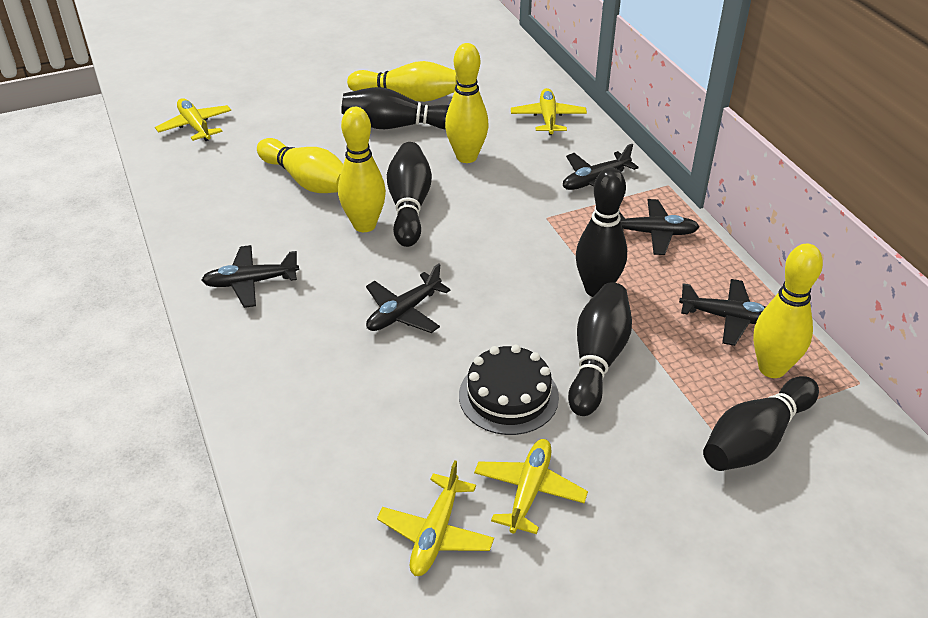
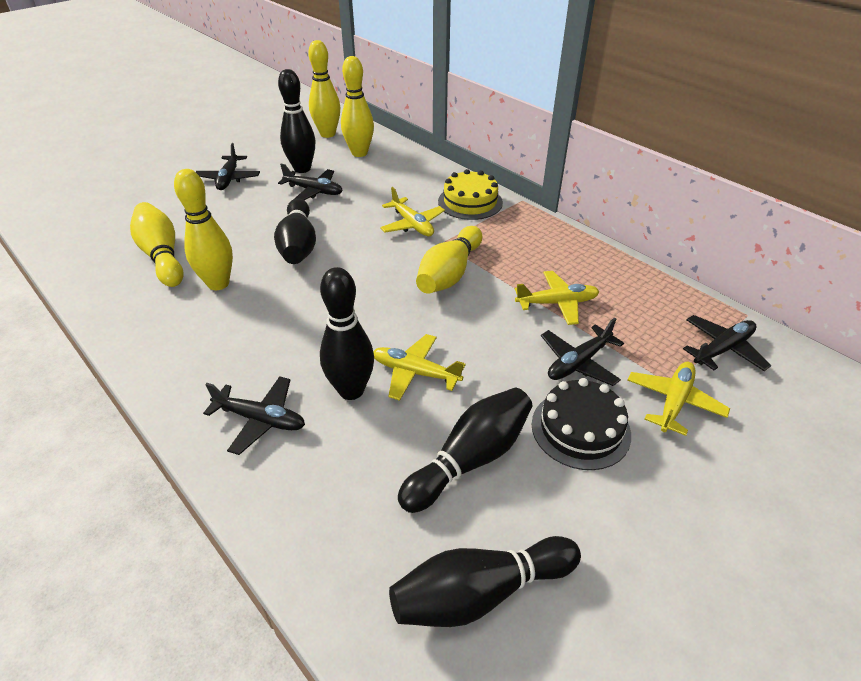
yellow cake: none = 0 -> [438,169,503,220] = 1

